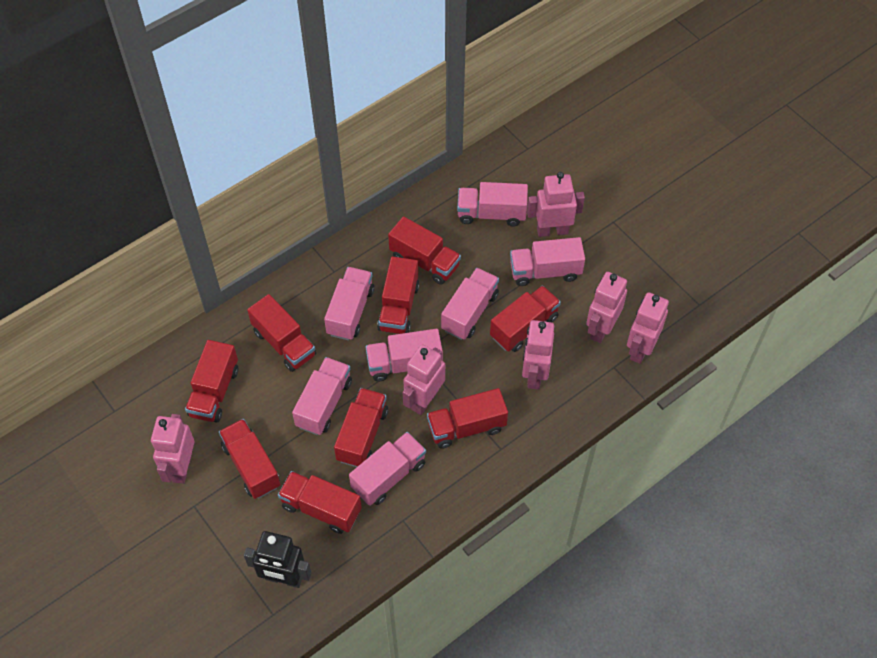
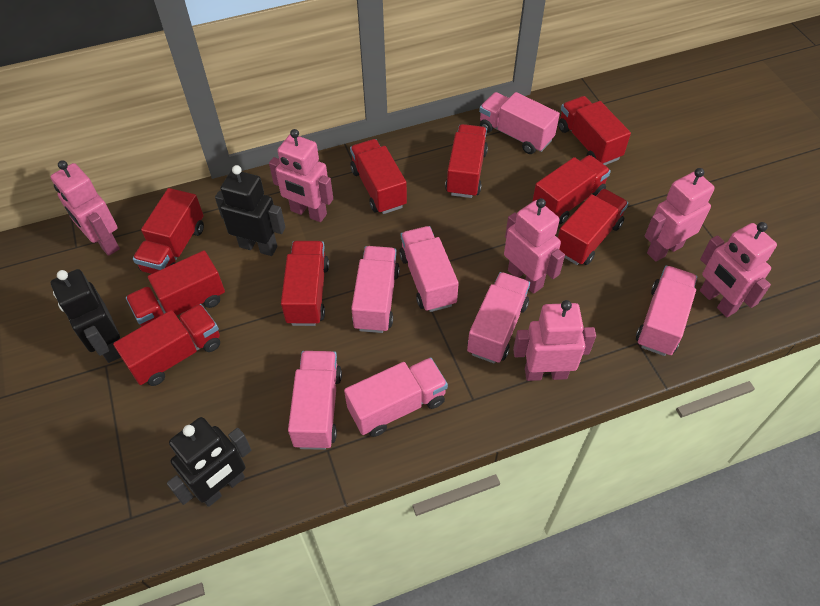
black robot: [244,531,311,588] = 1 -> [51,269,121,363] [167,417,251,507] [215,165,285,256] = 3

